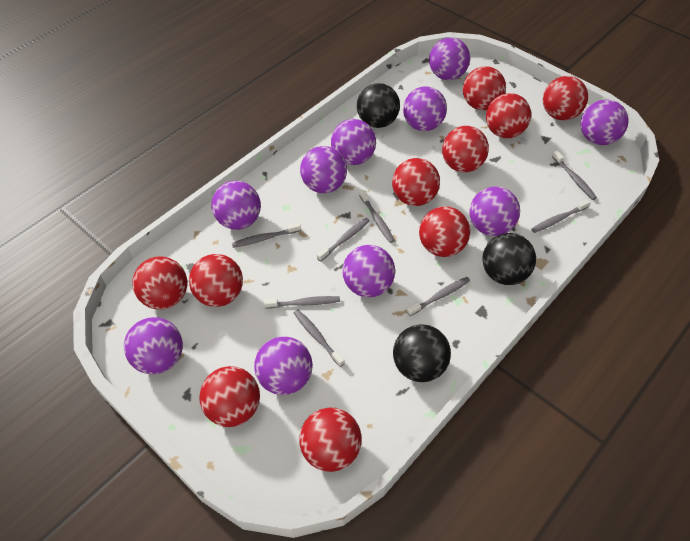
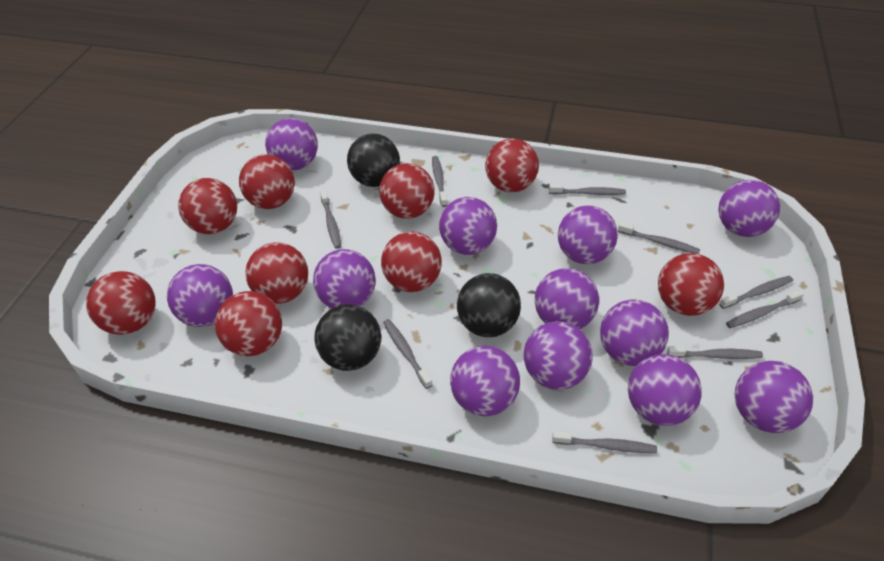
grey toothbrush: [232,223,301,248] [264,296,340,308] [294,310,345,367] [317,218,370,262] [359,189,395,243] [407,277,470,316] [531,199,591,233] [552,151,597,200] = 8 -> [320,190,341,249] [383,319,432,389] [432,156,448,207] [549,184,626,195] [552,431,657,453] [618,222,700,254] [667,346,763,359] [719,276,793,309] [726,290,804,328] = 9
purple ball: [124,317,183,374] [211,181,261,230] [254,337,313,395] [300,146,347,193] [331,119,376,165] [342,245,395,297] [403,86,447,131] [429,38,470,80] [469,187,520,236] [581,99,629,145] = 10 -> [167,264,233,327] [265,118,318,170] [313,249,376,308] [439,197,497,255] [450,346,520,416] [524,321,593,390] [535,268,599,329] [558,205,618,264] [600,299,669,366] [628,354,702,426] [718,180,780,237] [735,361,813,433] = 12
red ball: [132,256,188,310] [189,254,243,307] [199,366,260,427] [299,408,362,472] [392,158,440,206] [419,206,470,257] [442,126,489,172] [463,66,506,110] [486,93,531,138] [543,76,588,120] = 10 -> [86,271,156,335] [178,178,237,234] [215,291,282,356] [239,154,295,209] [246,242,308,304] [379,163,434,219] [381,232,442,292] [485,139,539,192] [658,253,724,316] = 9

